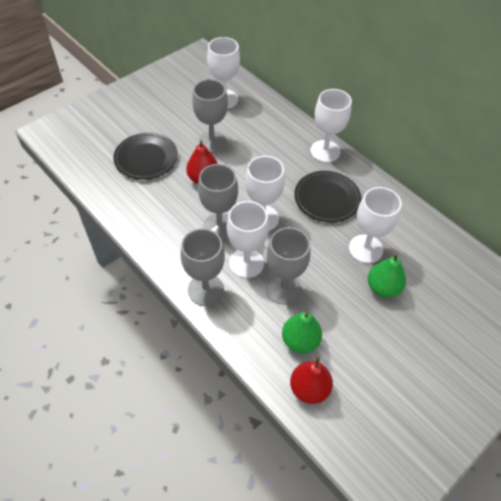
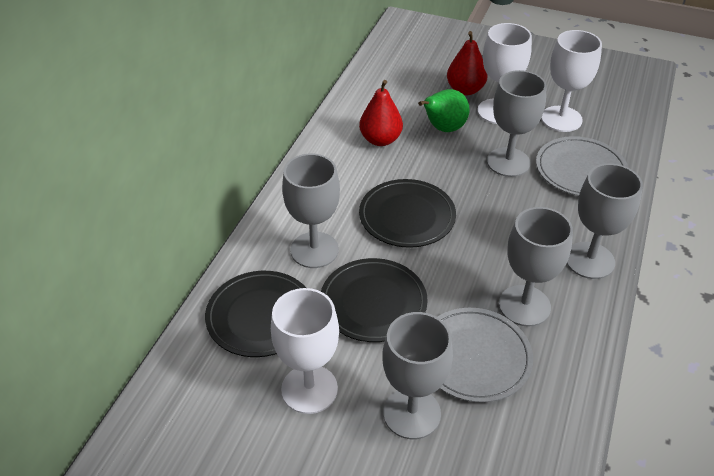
black plate: [113,133,178,180] [294,171,361,223] = 2 -> [205,271,306,357] [321,258,428,342] [359,179,456,248] = 3
green pear: [282,311,322,354] [368,253,406,298] = 2 -> [418,89,470,132] = 1
grey goblet: [181,228,225,306] [192,79,228,153] [198,164,238,240] [266,227,311,305] = 4 -> [282,153,340,268] [382,312,453,439] [487,70,547,177] [499,207,573,327] [566,163,643,279] = 5
grey plate: none = 0 -> [437,308,533,402] [536,136,629,196] = 2
white goblet: [207,37,240,109] [227,201,269,278] [245,156,285,231] [310,89,352,162] [349,187,402,263] = 5 -> [271,288,339,414] [477,23,532,124] [541,30,602,132] = 3

